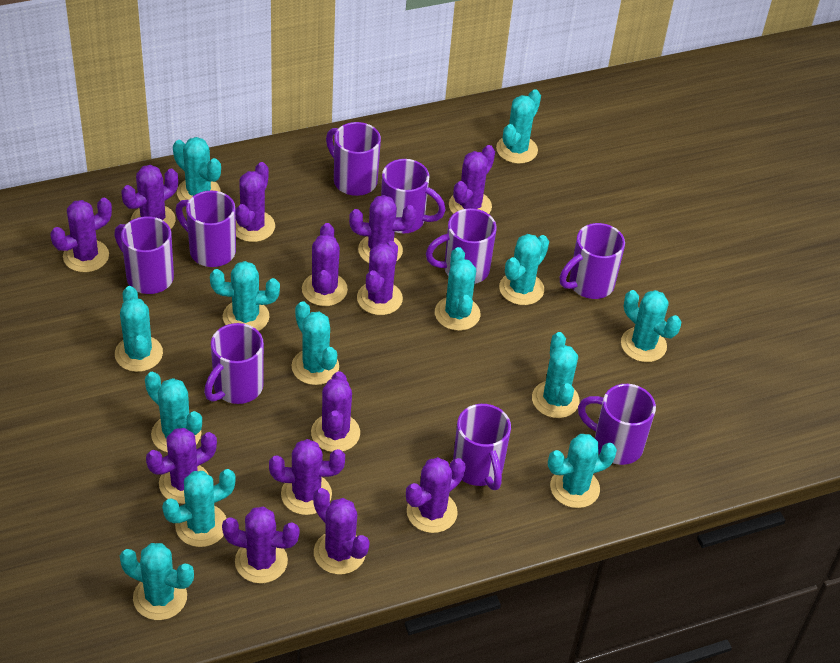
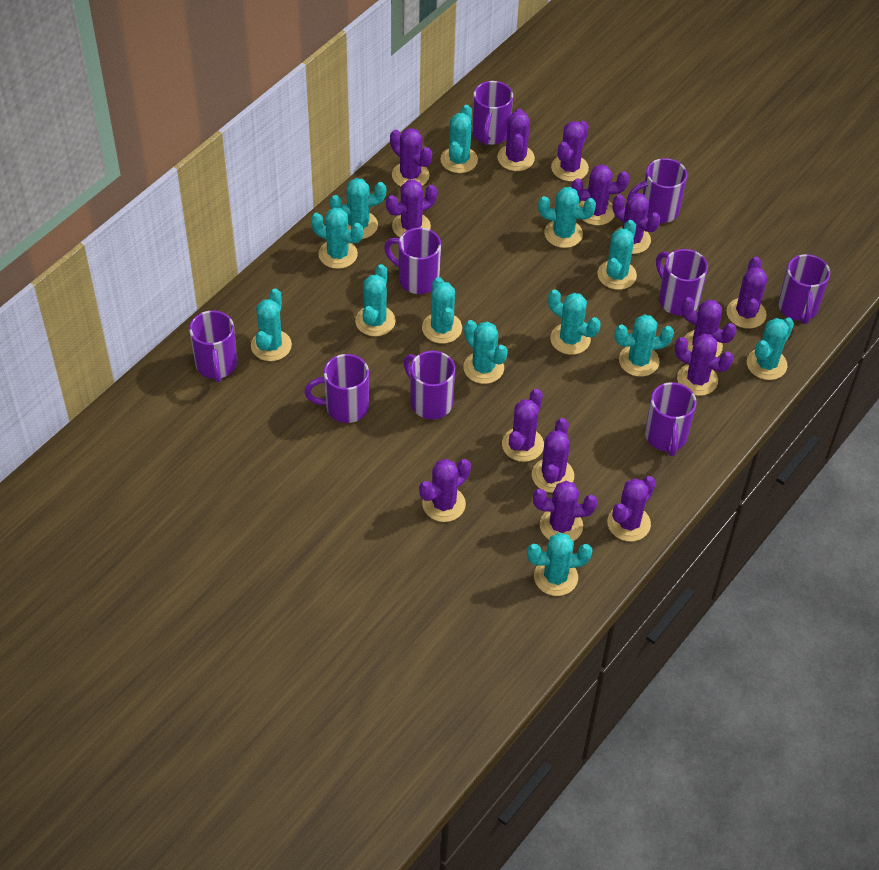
purple cactus: [50,198,112,272] [121,165,178,229] [146,428,217,504] [222,507,300,584] [236,162,275,242] [269,439,345,515] [302,223,348,306] [311,371,360,452] [313,488,370,575] [349,195,416,263] [357,241,403,315] [406,457,466,533] [449,145,495,214] = 13 -> [386,180,437,237] [390,128,432,187] [419,459,471,522] [497,109,535,171] [502,389,544,462] [532,418,574,493] [533,481,597,541] [551,121,589,182] [571,164,629,225] [607,476,656,542] [613,193,660,254] [675,334,734,396] [681,297,736,357] [727,257,768,329] = 14

